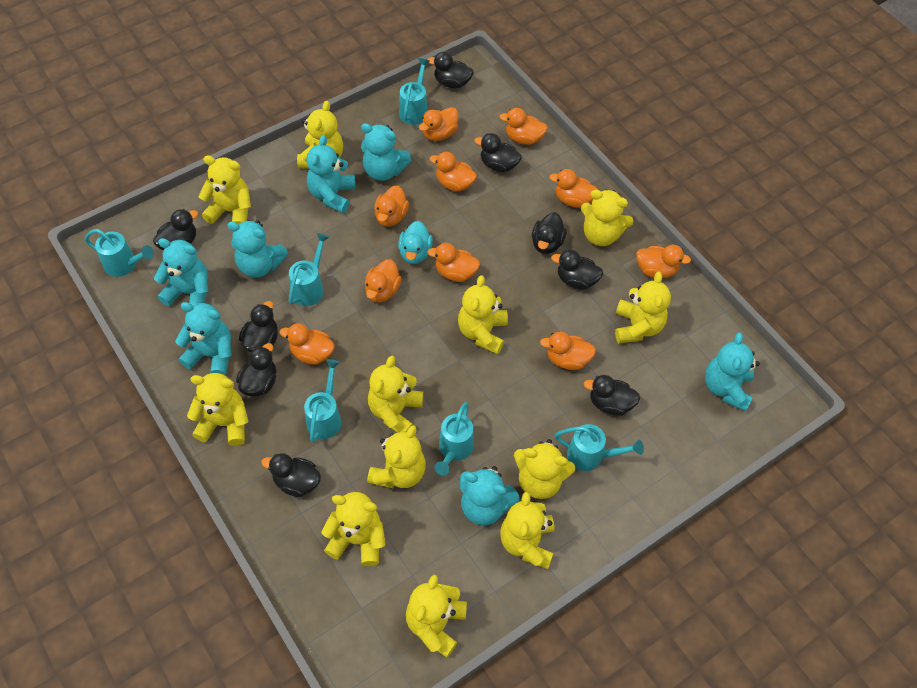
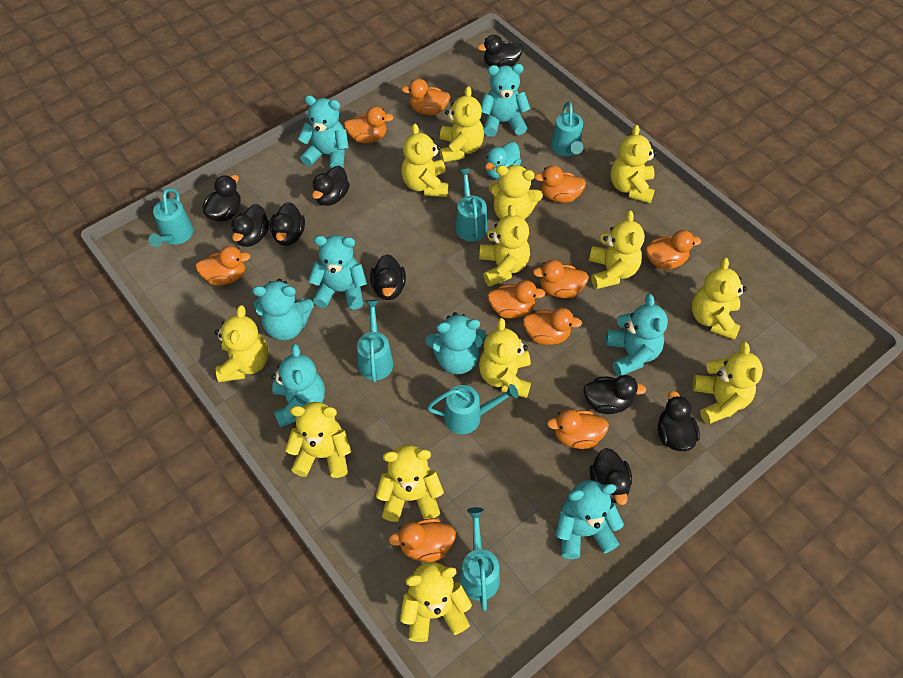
turquoise teddy bear: [154,238,208,306] [175,302,232,376] [228,220,288,278] [306,135,356,213] [361,123,411,181] [460,466,520,525] [705,332,760,411] = 7 -> [252,279,314,341] [271,344,325,427] [298,95,349,169] [308,235,367,310] [425,312,486,375] [481,64,530,137] [556,480,624,559] [606,294,668,376] = 8
yellow teddy bear: [187,373,249,446] [198,155,251,225] [297,101,343,168] [321,492,386,566] [367,425,426,488] [368,356,423,433] [406,574,467,657] [458,275,508,354] [500,492,555,569] [514,439,576,499] [581,189,633,246] [615,272,671,344] = 12 -> [214,305,269,382] [285,402,351,478] [376,445,444,522] [400,562,472,642] [401,124,448,197] [440,86,484,162] [479,205,530,287] [479,318,531,398] [488,165,543,220] [589,210,644,289] [611,125,657,203] [692,258,747,340] [692,341,763,424] = 13

